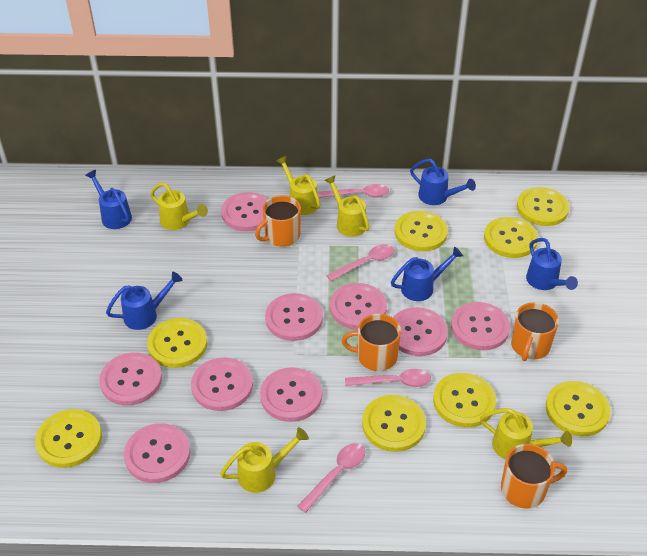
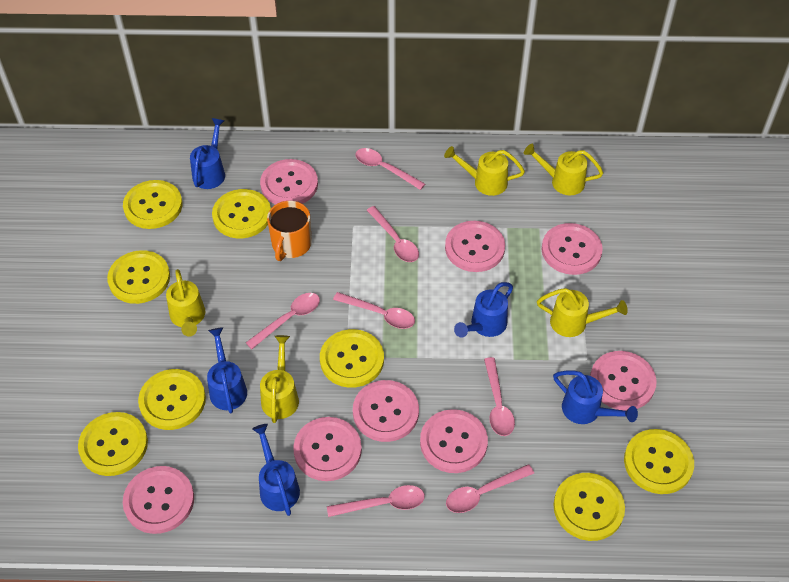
orange mug: [255,195,301,247] [342,314,401,371] [501,444,567,509] [511,302,559,361] = 4 -> [267,201,312,261] = 1
pink button: [99,353,162,405] [124,423,190,483] [191,358,253,411] [221,192,268,231] [260,367,322,422] [265,293,323,341] [330,283,387,330] [393,307,448,356] [451,302,510,350] = 9 -> [123,466,194,534] [260,159,318,205] [293,417,362,481] [353,380,419,442] [420,409,488,473] [445,221,505,272] [541,223,603,275] [590,351,657,411] = 8
pink spoon: [297,443,365,513] [318,184,389,198] [326,244,394,281] [345,369,431,387] = 4 -> [246,293,320,349] [327,485,425,517] [333,292,415,329] [355,148,425,190] [367,206,419,262] [446,464,534,513] [484,357,515,436] = 7

